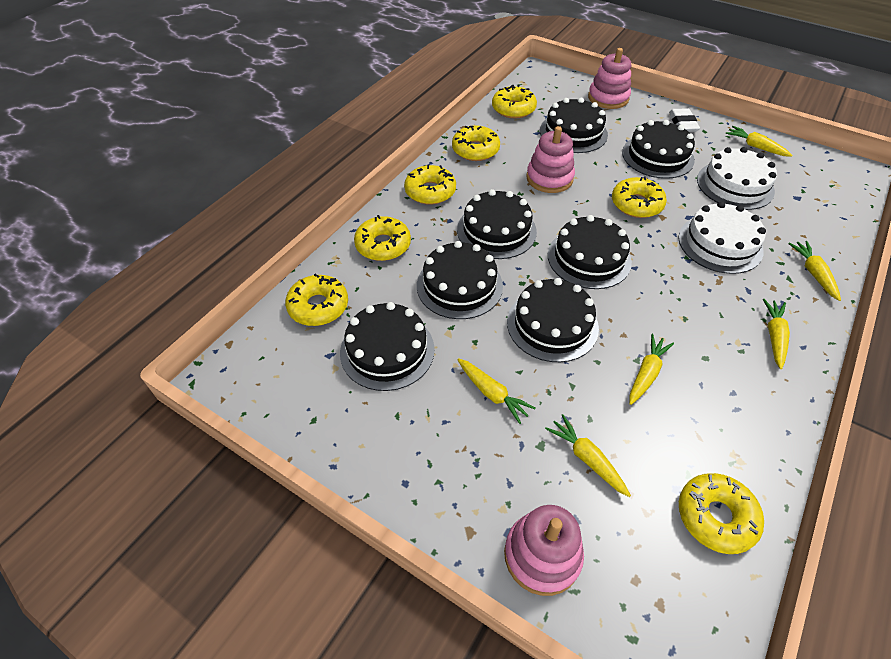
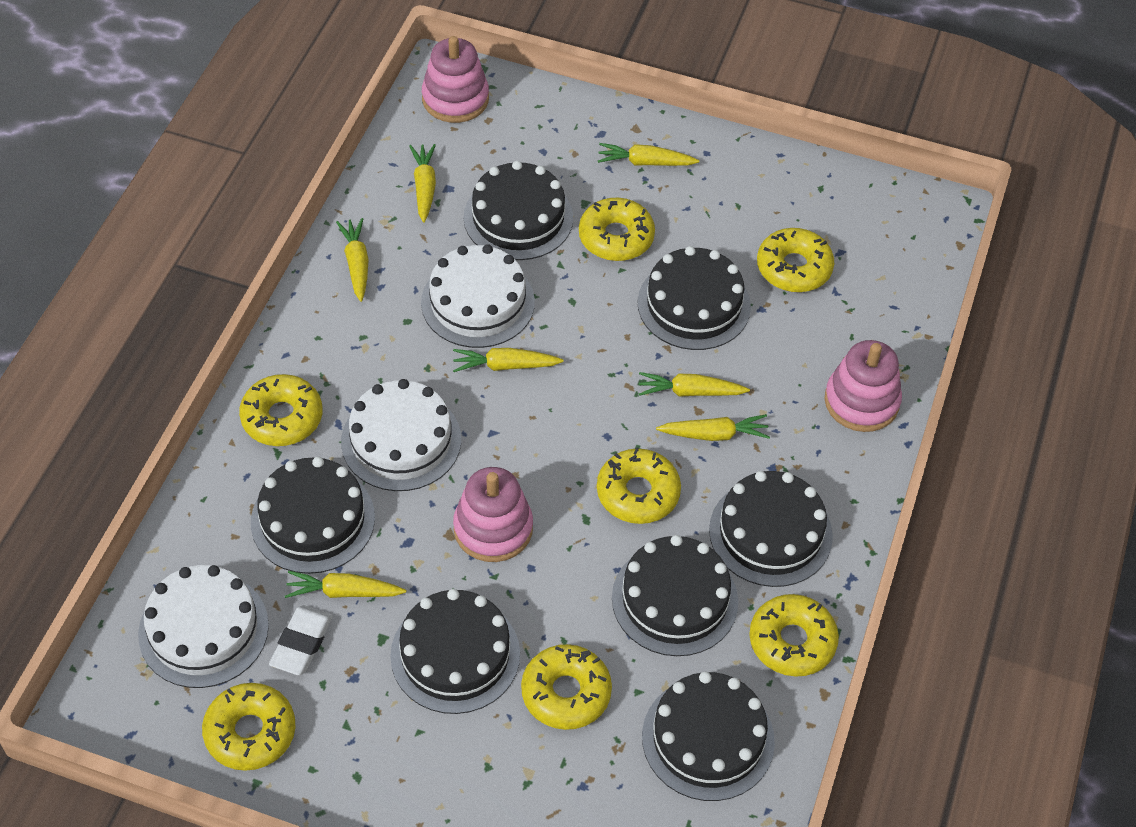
white cake: [678,202,766,274] [697,147,777,210] = 2 -> [138,565,269,688] [341,379,461,491] [421,244,535,348] = 3
yellow carrot: [457,358,536,424] [545,414,631,497] [630,334,674,405] [726,126,793,157] [763,299,790,369] [788,241,841,301] = 6 -> [285,571,406,598] [336,218,369,302] [409,144,436,223] [453,348,564,372] [598,143,699,166] [639,372,750,397] [656,414,770,441] = 7

